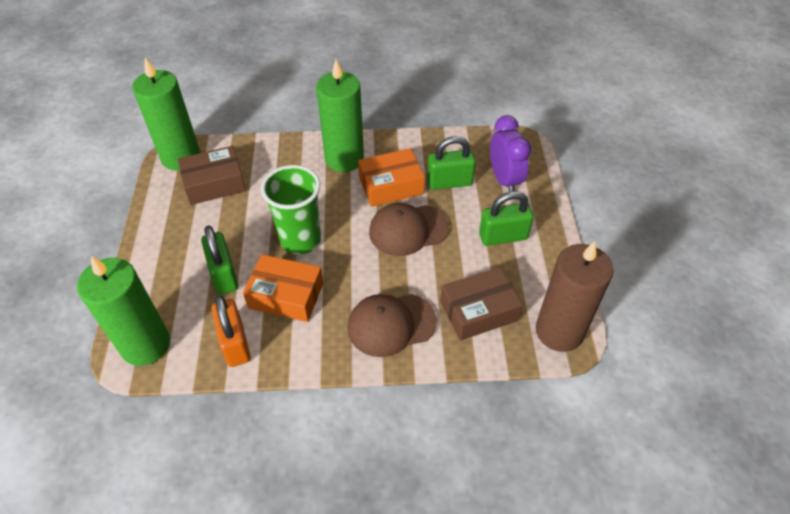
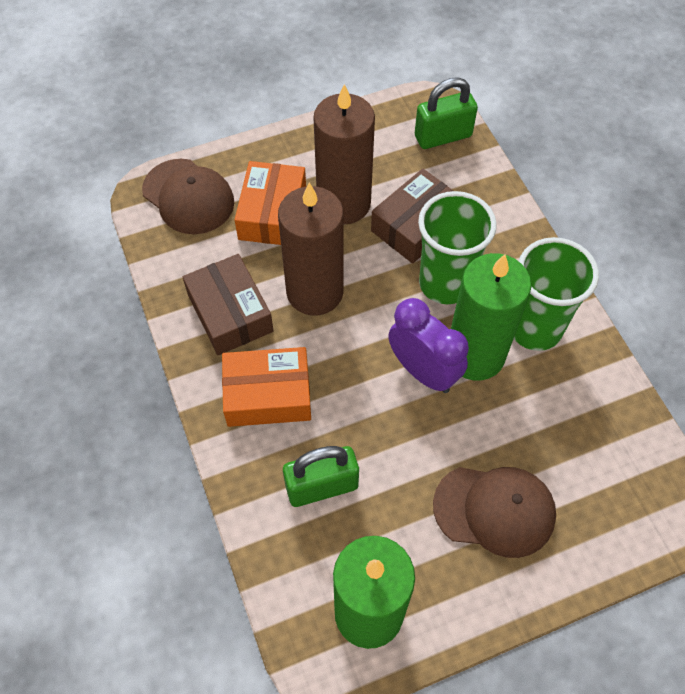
brown candle: [536,241,614,352] = 1 -> [278,183,344,316] [313,84,375,225] = 2
green candle: [77,256,170,366] [132,58,200,170] [316,60,364,172] = 3 -> [333,536,415,649] [451,253,531,381] = 2
green cup: [261,165,321,255] = 1 -> [418,191,497,304] [514,237,599,351] = 2
green padlock: [201,225,238,294] [427,136,476,190] [479,191,534,246] = 3 -> [283,446,359,507] [415,77,478,149] = 2
orange padlock: [211,295,251,367] = 1 -> none = 0

